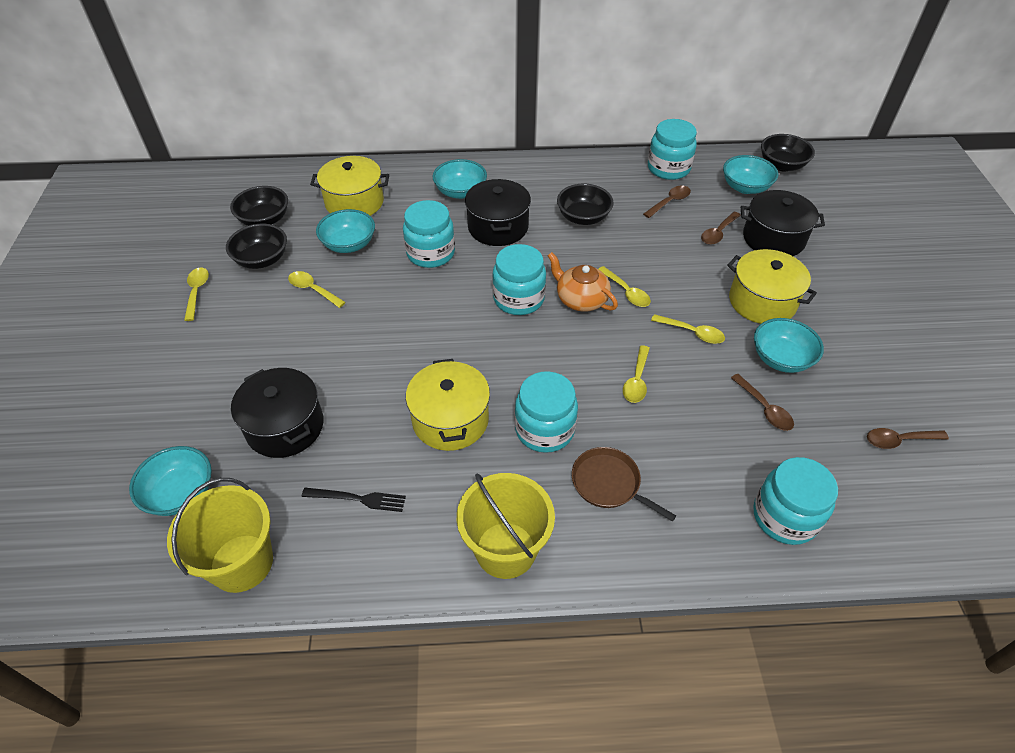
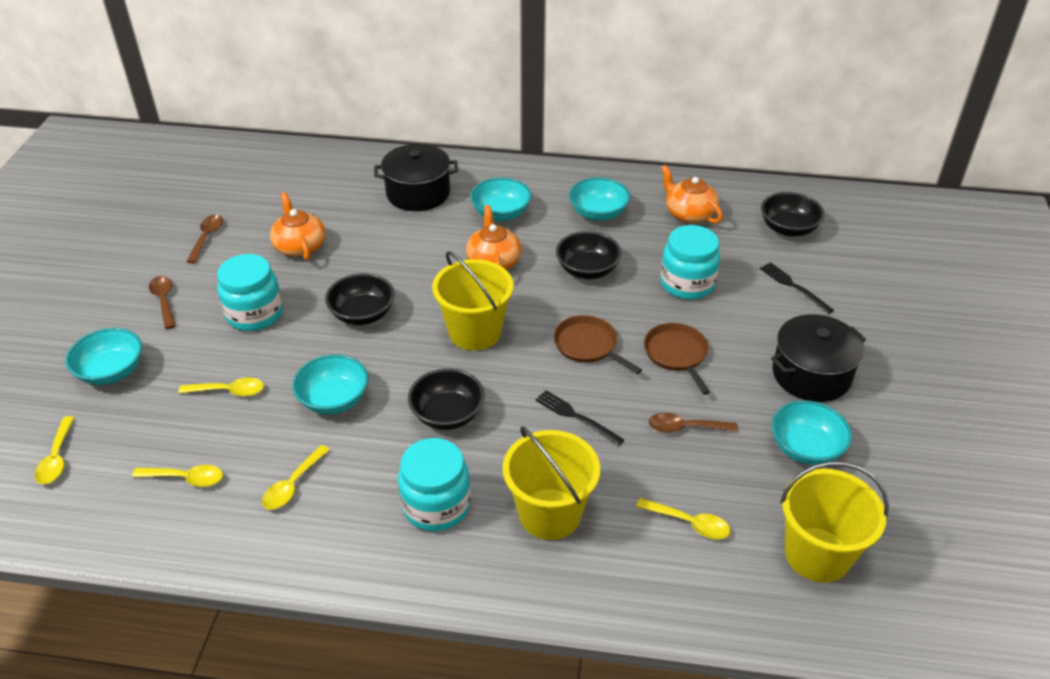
black fork: [302,488,406,512] = 1 -> [535,390,625,446] [760,262,834,314] = 2
black pot: [231,368,324,458] [465,179,531,246] [741,190,825,256] = 3 -> [374,144,458,211] [771,314,866,402] = 2
brown pan: [572,447,676,522] = 1 -> [554,315,642,374] [644,323,710,395] = 2
brown spoon: [643,186,691,218] [701,212,741,245] [731,374,794,431] [867,428,949,449] = 4 -> [149,276,176,329] [186,215,223,263] [649,413,738,433] = 3
orange teapot: [548,252,618,312] = 1 -> [270,193,325,261] [466,205,521,270] [661,165,723,223] = 3
turquoise jar: [403,200,455,268] [492,244,546,315] [515,371,578,453] [648,119,697,180] [753,457,838,545] = 5 -> [217,254,283,331] [398,438,471,531] [660,225,720,300] = 3
yellow bucket: [167,478,273,593] [457,473,555,579] = 2 -> [432,251,514,351] [503,426,600,540] [780,462,889,583] = 3
yellow pot: [310,156,389,216] [406,359,490,451] [727,249,817,324] = 3 -> none = 0

